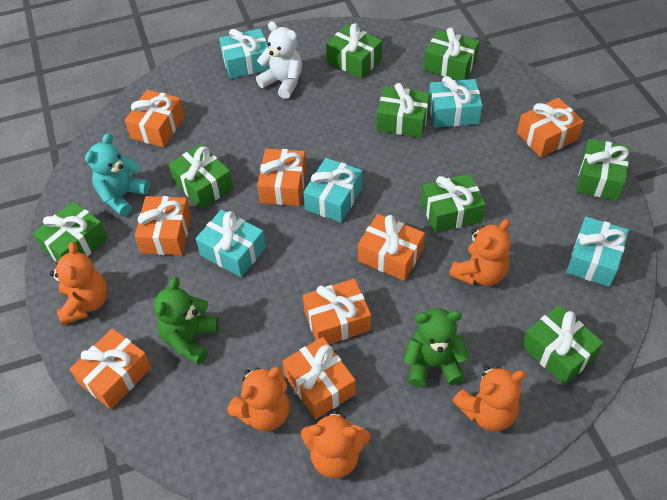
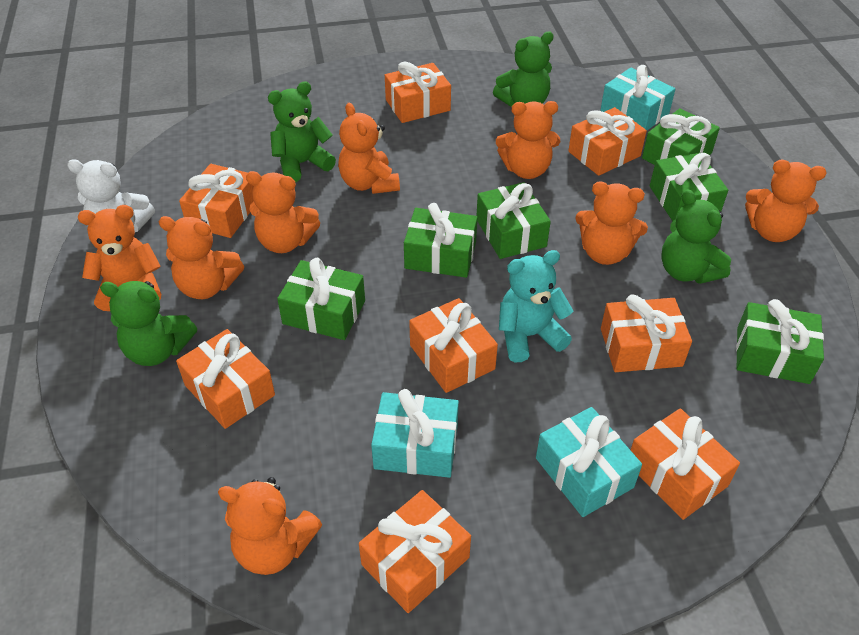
green gift: [33,201,108,261] [168,144,233,209] [326,23,382,79] [377,83,430,138] [421,174,486,233] [424,27,480,80] [522,305,603,385] [577,139,630,200] = 8 -> [277,258,365,340] [404,203,477,278] [477,182,551,259] [642,108,720,165] [650,153,728,221] [736,299,824,384] = 6
green teddy bear: [154,277,219,365] [404,308,470,387] = 2 -> [100,281,197,366] [268,81,336,182] [493,32,554,107] [662,189,731,284] = 4
orange teddy bear: [50,242,108,325] [227,367,290,431] [301,410,371,478] [449,219,511,286] [452,366,526,431] = 5 -> [78,205,161,311] [159,216,244,299] [218,477,322,575] [246,171,320,253] [338,103,400,194] [496,101,560,179] [575,181,648,265] [745,160,827,242] = 8
turquoise gift: [196,210,266,277] [219,29,270,79] [303,158,362,223] [429,76,483,128] [566,217,629,287] = 5 -> [371,389,459,478] [536,407,642,517] [601,65,675,130] = 3

